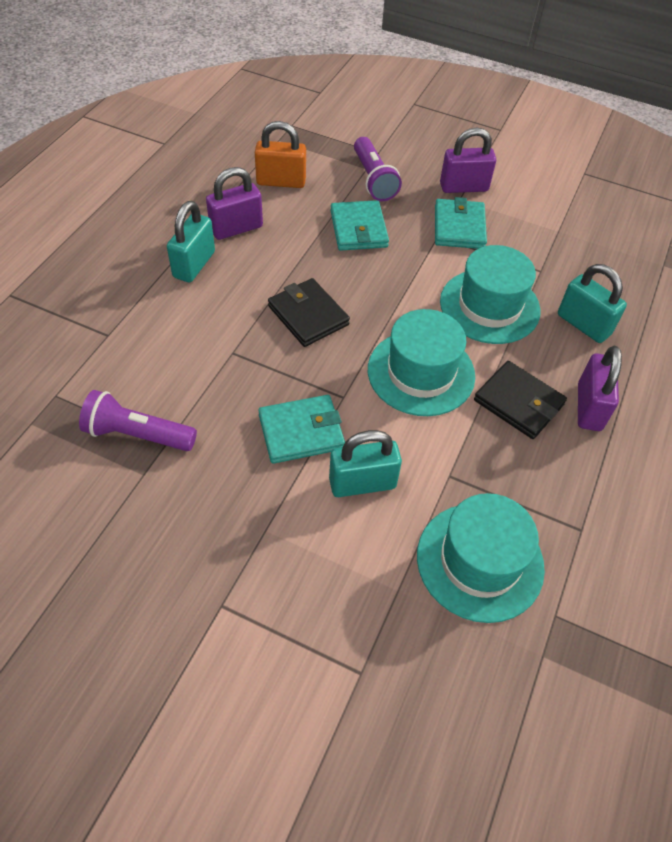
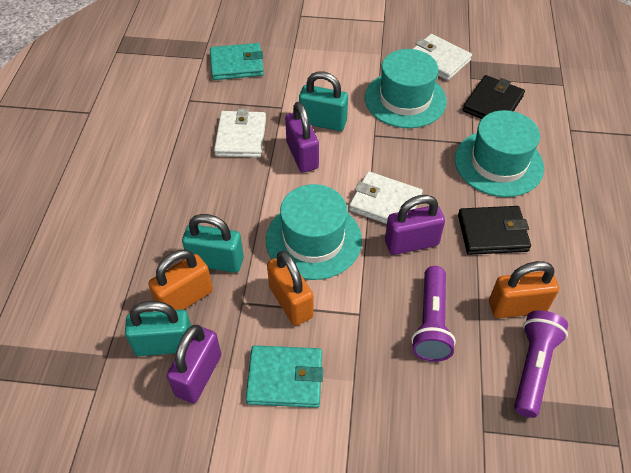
orange padlock: [255,121,306,188] = 1 -> [148,249,213,310] [267,250,314,326] [489,261,559,318] = 3
turquoise wallet: [258,395,345,464] [330,200,389,251] [435,197,487,249] = 3 -> [210,43,264,80] [246,345,323,408] = 2
white wallet: none = 0 -> [214,109,266,158] [349,171,423,224] [413,34,472,81] = 3

